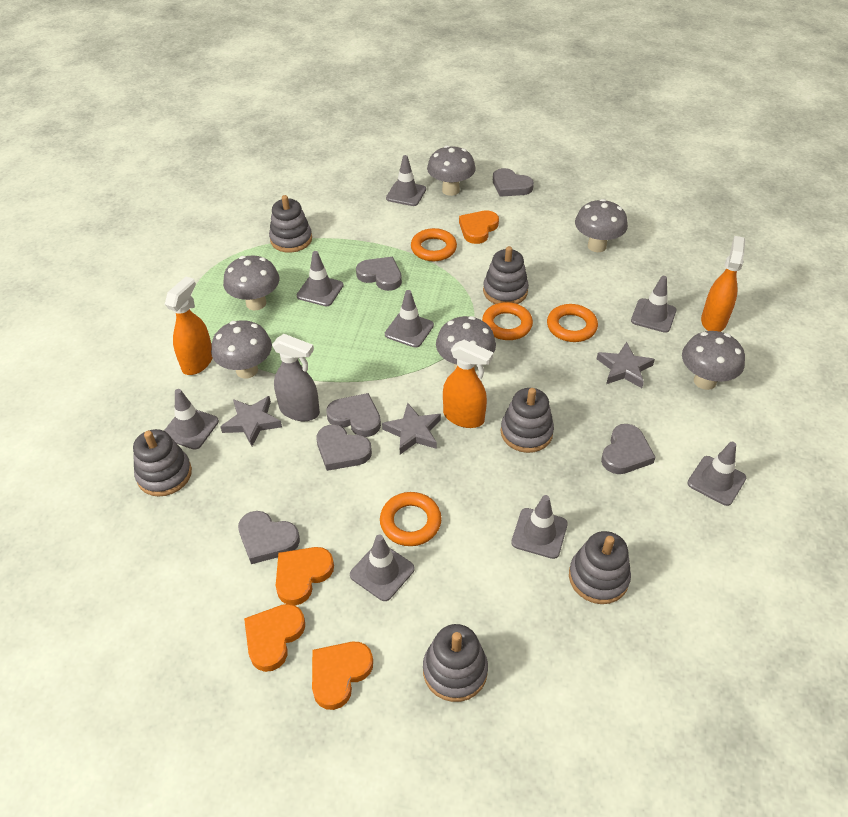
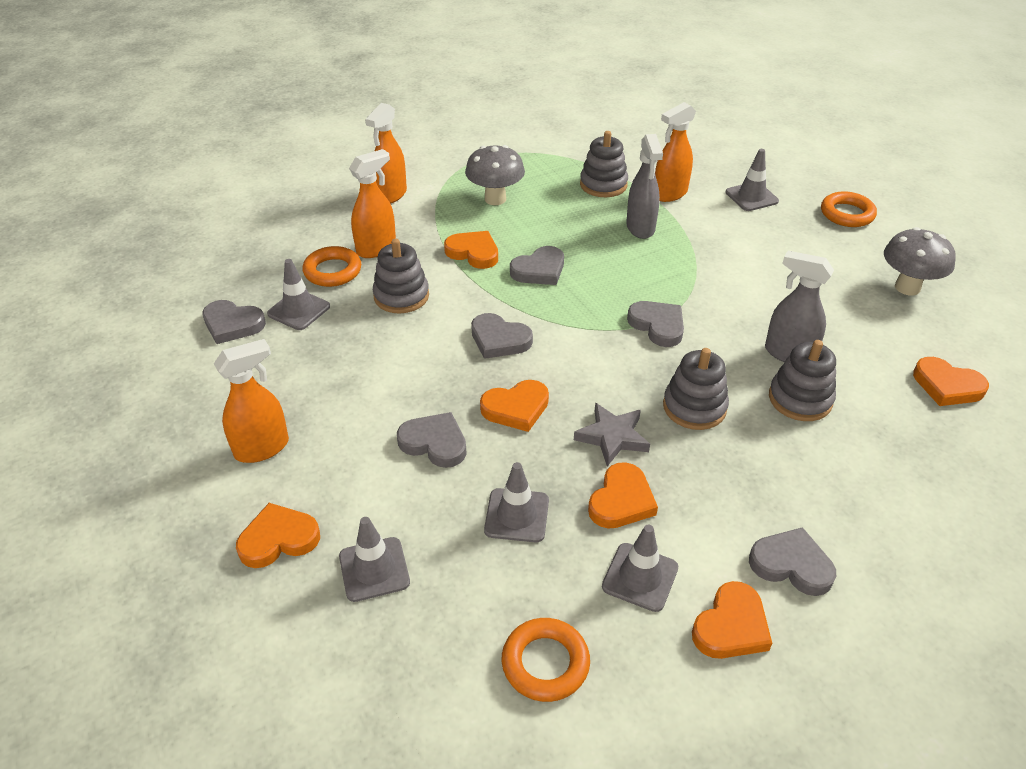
grey mushroom: [211,320,272,379] [223,255,279,310] [427,145,476,196] [436,316,496,369] [575,199,628,252] [682,331,745,390] = 6 -> [465,145,525,205] [884,227,956,295] = 2
grey spray bottle: [272,334,320,421] = 1 -> [626,134,663,239] [765,251,834,362] = 2
grey stacking toy: [133,429,192,497] [269,195,312,253] [423,624,488,702] [483,246,529,304] [501,388,554,453] [569,531,631,604] = 6 -> [373,238,429,313] [580,131,628,197] [663,348,729,430] [769,340,836,421] = 4
grey star: [220,396,282,446] [382,402,441,454] [597,342,655,388] = 3 -> [574,403,650,466] = 1
grey traffic cone: [164,389,219,450] [297,251,344,306] [350,535,415,601] [385,290,434,348] [386,155,426,206] [511,495,568,559] [631,276,676,333] [687,442,746,506] = 8 -> [267,259,330,330] [339,517,410,602] [484,462,549,542] [602,524,678,612] [726,149,779,211] = 5
orange heart: [244,604,305,672] [276,547,334,605] [312,642,373,710] [459,210,499,244] = 4 -> [236,503,320,568] [444,231,498,269] [480,380,549,432] [588,462,658,529] [692,581,772,659] [913,357,989,406] = 6
orange ring: [380,492,442,546] [411,228,457,261] [482,302,533,340] [547,304,598,342] = 4 -> [303,246,361,287] [502,618,590,702] [821,191,877,227] = 3
orange spray bottle: [165,277,213,375] [443,340,493,428] [701,236,745,332] = 3 -> [214,339,289,463] [349,149,396,258] [365,103,407,204] [655,102,696,202] = 4

